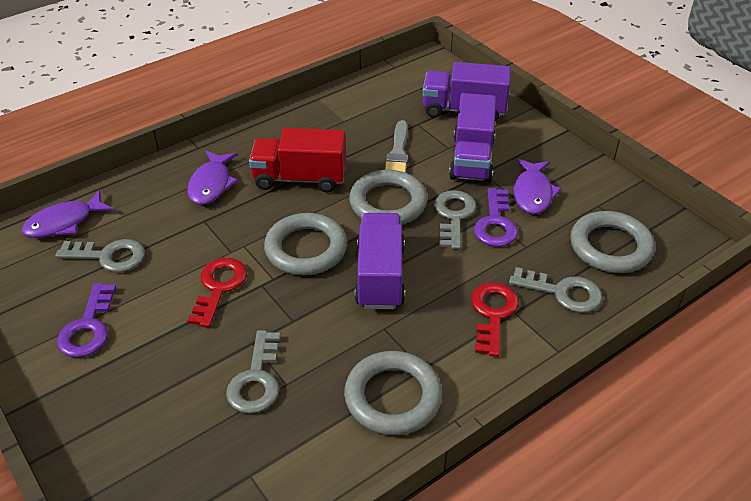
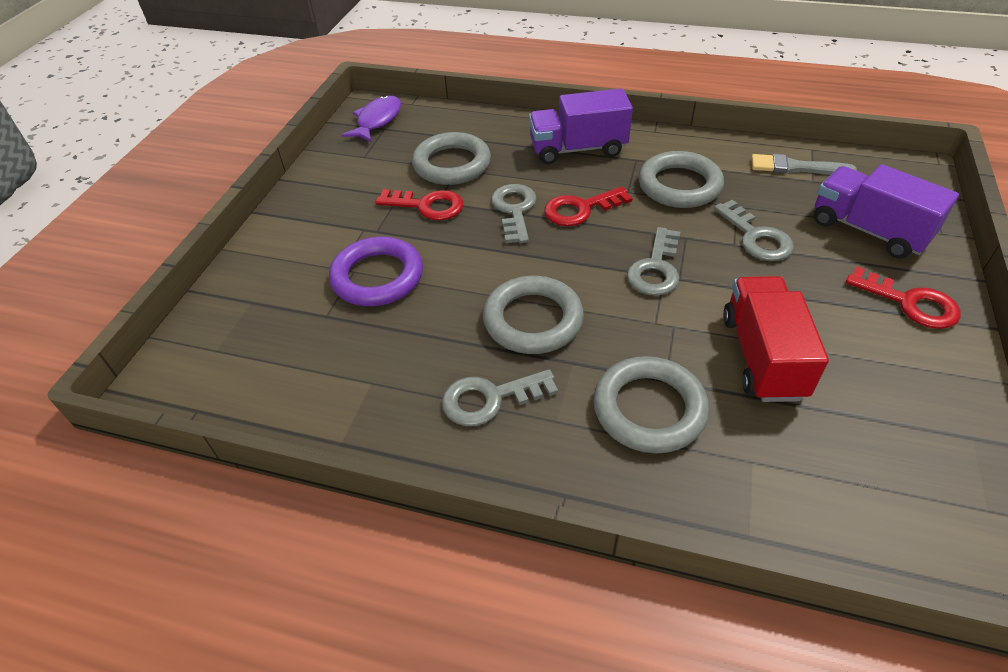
purple fish: [22,190,114,238] [187,151,238,205] [513,158,561,214] = 3 -> [342,95,401,142] = 1
purple key: [57,283,116,358] [474,188,518,247] = 2 -> none = 0
purple ring: none = 0 -> [329,237,423,306] = 1
purple truck: [355,213,405,309] [423,62,511,121] [449,93,496,183] = 3 -> [529,89,633,164] [814,164,959,259] = 2
red key: [188,258,247,328] [471,282,519,357] = 2 -> [375,189,463,221] [544,186,633,226] [846,267,961,329] = 3

